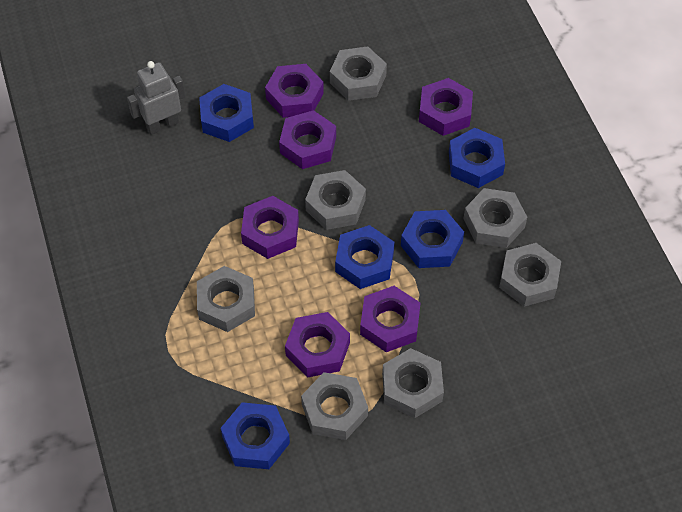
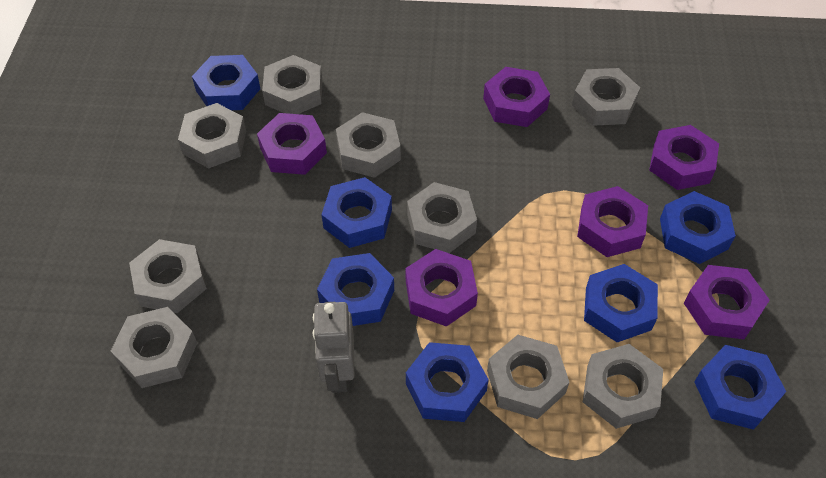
blue nut: [199,84,254,142] [221,402,290,469] [335,225,394,289] [401,210,464,268] [449,128,505,188] = 5 -> [192,55,260,110] [317,253,394,326] [321,177,392,248] [406,342,489,422] [584,264,658,342] [660,191,736,264] [694,345,786,430] = 7
grey nut: [197,266,255,332] [301,372,368,440] [305,170,366,230] [330,46,387,101] [382,348,444,418] [464,188,527,248] [499,243,561,307] = 7 -> [111,307,197,388] [129,239,207,313] [178,103,246,168] [262,55,323,114] [336,112,401,178] [407,182,477,253] [487,335,569,419] [572,68,640,126] [583,344,663,429] = 9

